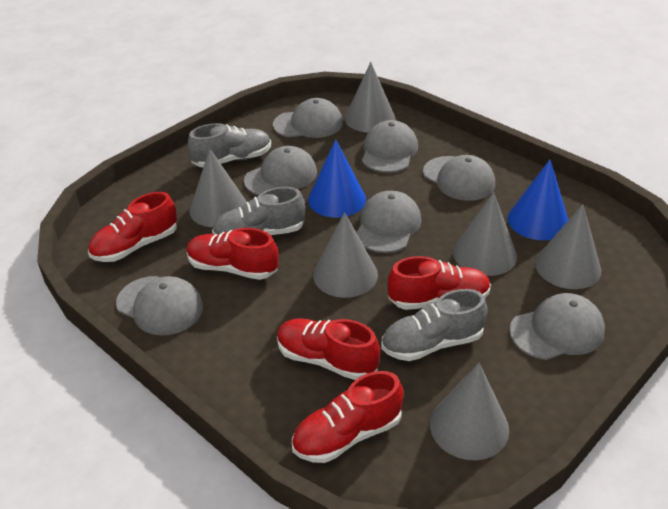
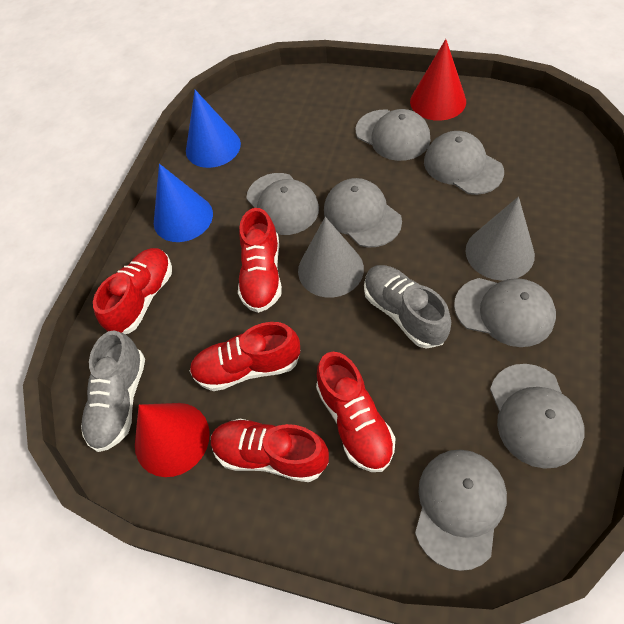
grey cone: [189,149,247,227] [313,212,378,298] [345,62,395,132] [430,363,509,460] [453,192,517,276] [535,204,601,289] = 6 -> [298,217,364,298] [466,197,535,281] = 2
grey shoe: [188,123,271,167] [212,187,305,235] [381,289,488,361] = 3 -> [81,330,145,452] [364,265,451,349] = 2
red cone: none = 0 -> [135,403,210,477] [410,39,466,121] = 2

